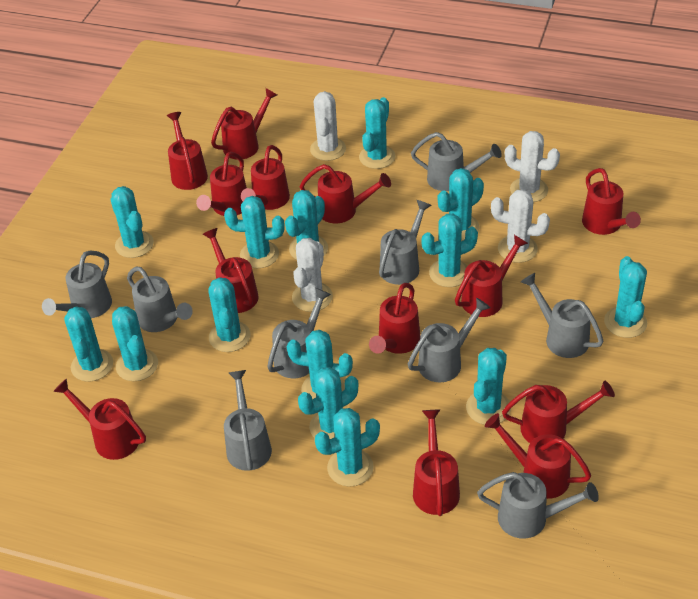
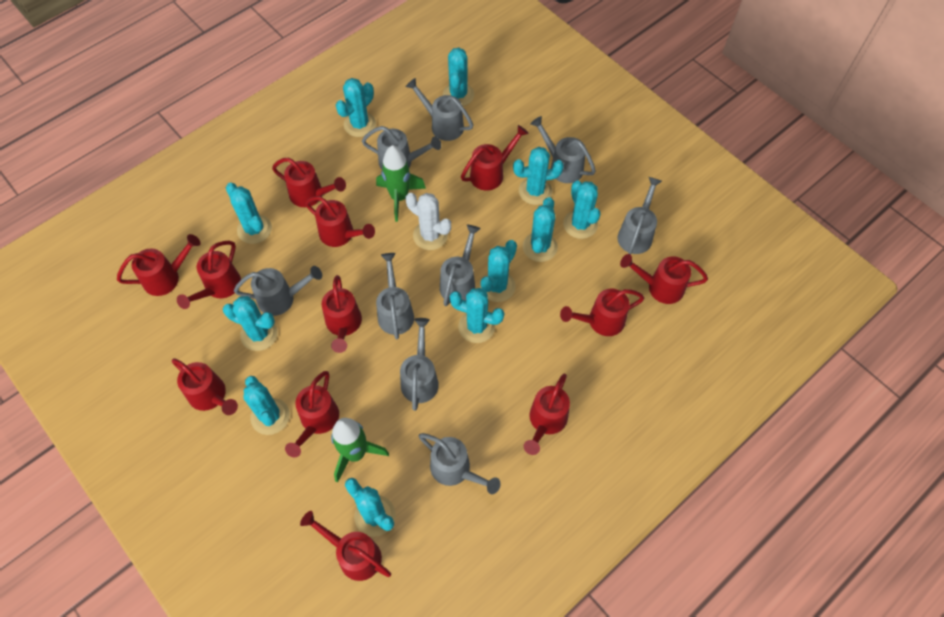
green rocket: none = 0 -> [331,418,389,483] [376,145,426,222] = 2
red watering can: [53,378,146,460] [167,112,208,190] [196,152,247,216] [203,228,259,313] [211,88,277,160] [241,145,290,210] [300,164,391,224] [369,283,420,354] [413,410,460,516] [455,235,528,317] [485,413,591,499] [502,380,615,443] [582,168,641,235] = 13 -> [117,234,201,296] [172,358,238,415] [177,241,241,309] [272,158,346,207] [285,371,339,457] [300,511,391,581] [305,196,375,247] [321,275,362,353] [461,125,529,191] [524,374,570,455] [560,289,644,336] [620,254,708,304] = 12
turquoise cactus: [64,306,113,382] [110,186,154,258] [112,306,158,381] [208,277,250,352] [224,196,285,268] [285,190,328,260] [287,330,353,399] [298,367,358,439] [315,408,380,487] [359,97,395,169] [421,214,478,287] [438,168,484,241] [466,348,511,425] [604,256,647,338] = 14 -> [223,296,278,351] [226,183,272,244] [243,376,290,435] [336,78,376,137] [345,478,396,537] [443,47,474,106] [450,288,505,343] [480,240,517,302] [513,147,564,205] [523,197,558,262] [563,180,601,239] = 11
white cactus: [292,238,333,312] [310,91,346,161] [491,189,550,263] [505,131,560,202] = 4 -> [406,193,451,250] = 1

